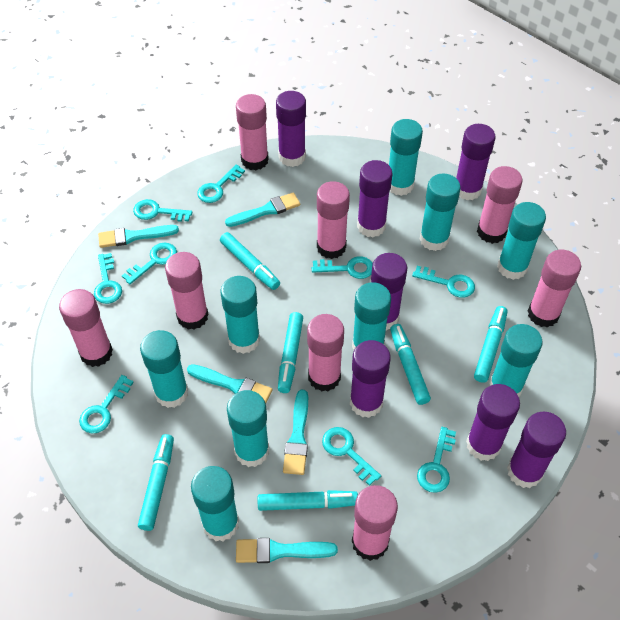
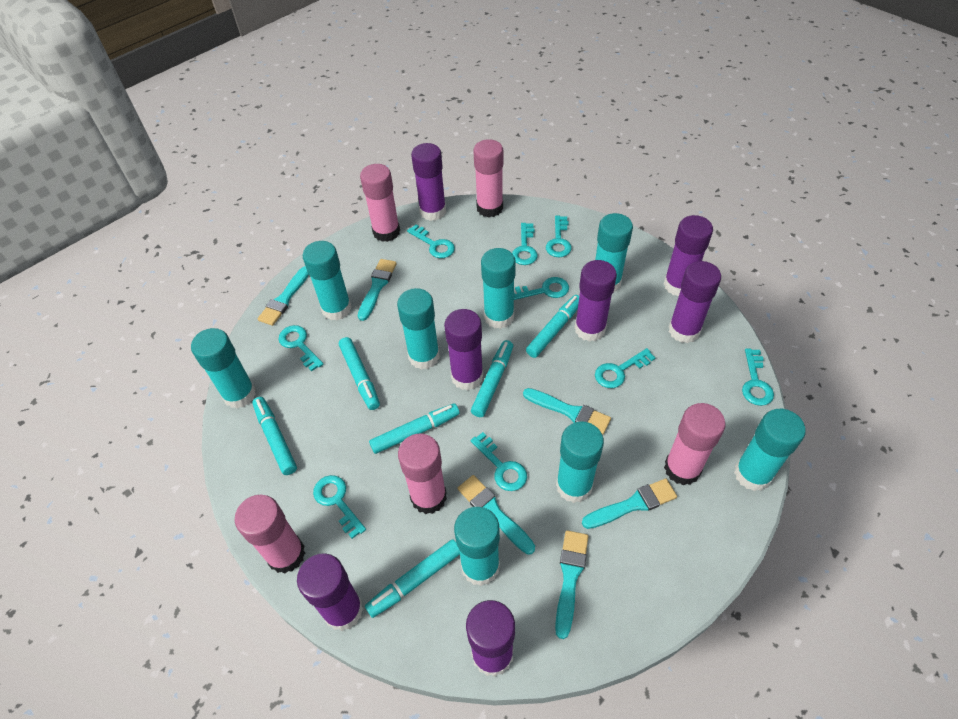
pink glue stick: [59,289,113,367] [165,252,208,330] [236,94,269,170] [307,314,344,392] [317,181,350,259] [352,485,398,561] [477,166,523,244] [528,250,581,328] = 8 -> [235,495,305,573] [360,164,400,242] [398,433,447,514] [473,139,503,217] [664,403,725,486] = 5
turquoise brush: [98,225,179,248] [187,364,273,403] [225,192,300,227] [236,538,338,563] [283,390,308,475] = 5 -> [257,266,309,326] [358,259,397,321] [457,475,535,555] [523,388,611,434] [555,530,588,639] [582,479,677,529] = 6
turquoise glue stick: [140,330,188,408] [191,466,239,541] [220,276,260,354] [227,390,269,467] [352,282,391,349] [389,119,423,196] [419,173,461,251] [489,324,542,397] [497,202,546,280] = 9 -> [191,328,256,409] [303,241,352,320] [397,288,440,370] [454,507,500,586] [481,248,516,329] [556,421,604,503] [595,213,633,293] [734,409,806,491] = 8

